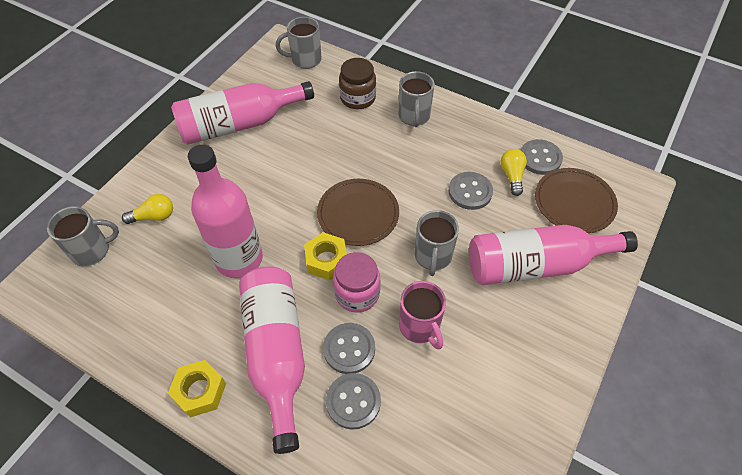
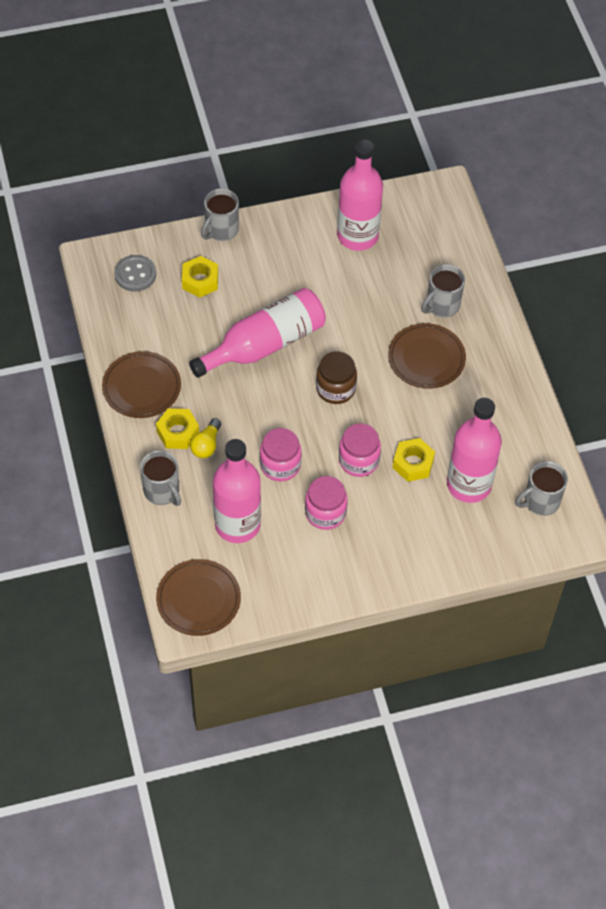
brown plate: [317,179,399,246] [535,168,618,233] = 2 -> [102,351,181,418] [156,559,241,636] [388,323,466,389] = 3
grey button: [323,323,375,374] [326,373,381,429] [449,172,493,210] [520,139,563,175] = 4 -> [114,255,156,292] = 1
pink jar: [333,252,381,313] = 1 -> [260,428,302,481] [305,476,348,530] [339,423,381,477] = 3
pink mug: [399,281,446,349] = 1 -> none = 0
yellow light bulb: [122,194,173,224] [500,149,527,196] = 2 -> [190,418,221,458] = 1
yellow nut: [168,360,226,418] [304,232,347,281] = 2 -> [156,408,199,449] [182,256,218,298] [392,438,435,482] = 3

